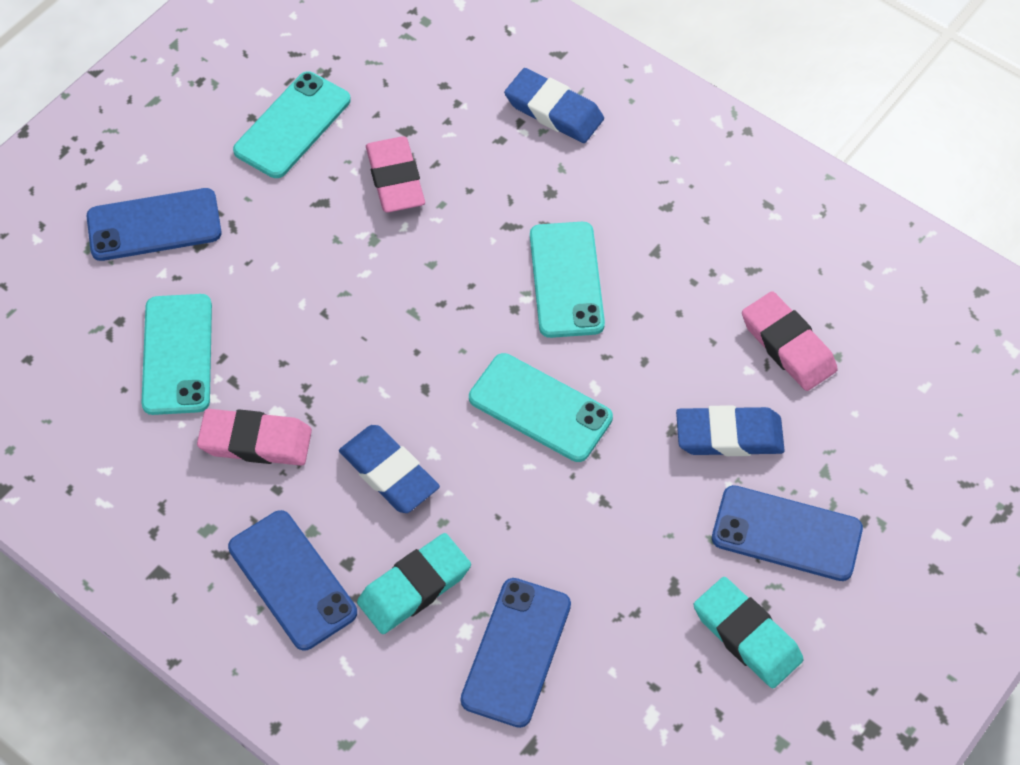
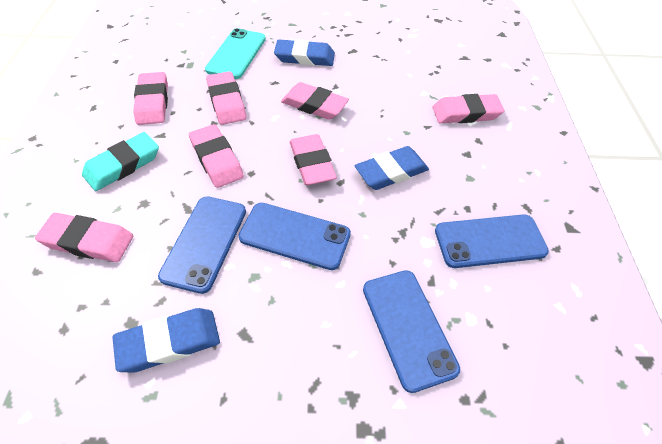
pink eraser: [197,409,312,466] [366,136,425,213] [742,291,838,391] = 3 -> [35,213,133,262] [133,72,168,125] [189,124,244,188] [206,71,246,125] [281,82,349,120] [290,134,337,185] [432,94,505,123] = 7
turquoise eraser: [357,533,471,634] [694,577,803,688] = 2 -> [82,132,159,191] = 1
turquoise phone: [141,294,212,415] [233,72,351,178] [469,353,613,462] [530,222,605,338] = 4 -> [205,28,266,79] = 1

